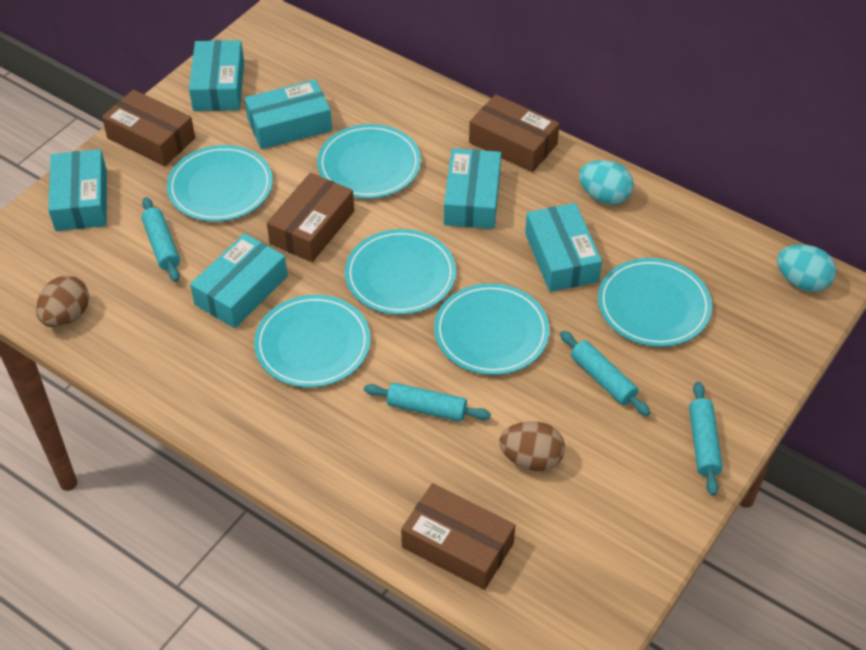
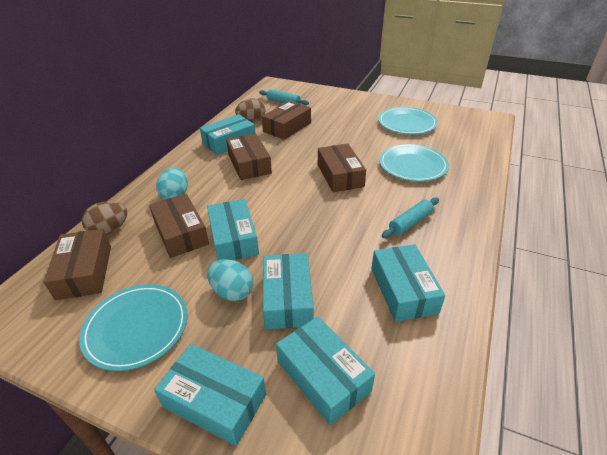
brown box: [102,90,195,166] [267,173,354,262] [401,483,516,590] [469,94,560,172] = 4 -> [44,229,111,300] [149,194,209,258] [226,133,272,180] [262,101,311,140] [318,144,366,192] = 5
turquoise plate: [167,145,273,222] [254,295,371,388] [317,124,421,199] [345,229,456,315] [434,283,550,375] [598,258,712,347] = 6 -> [79,284,188,371] [378,107,438,135] [379,144,449,182] = 3
turquoise rolling pin: [141,197,180,282] [364,383,491,422] [560,331,651,416] [689,382,723,496] = 4 -> [259,89,309,105] [382,197,439,238] = 2

